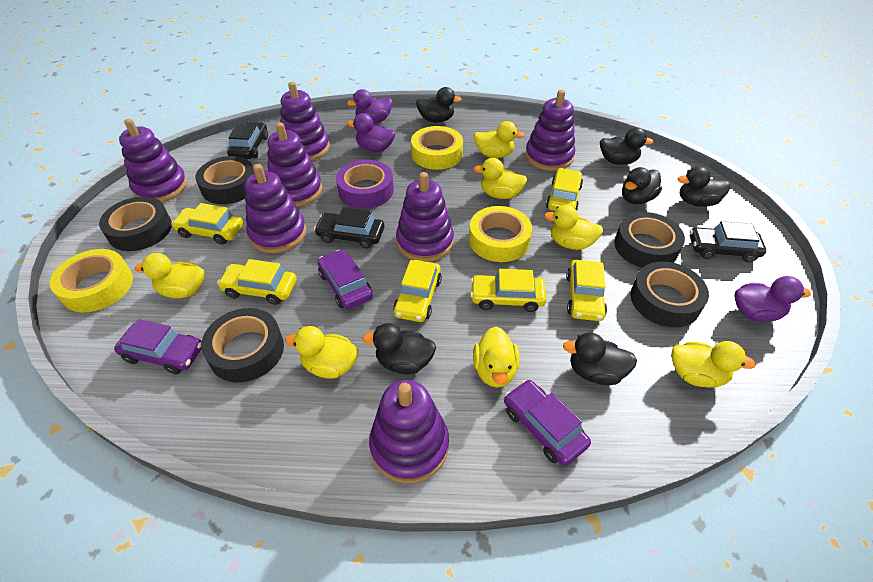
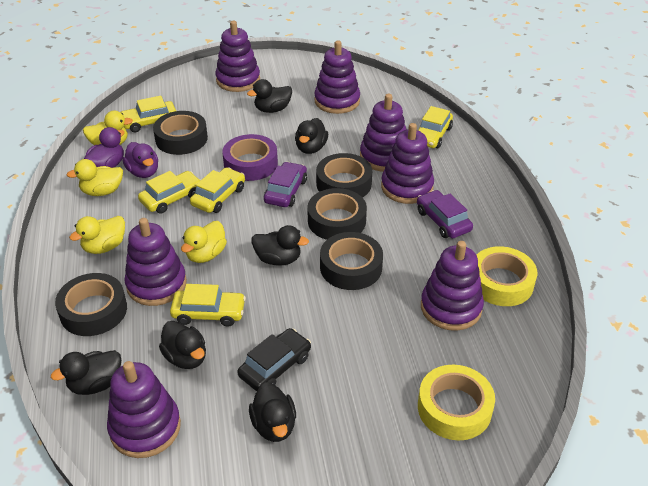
black car: [227,122,268,159] [314,207,384,249] [690,221,766,262] = 3 -> [237,328,311,391] = 1
purple car: [114,319,202,375] [317,250,373,309] [504,380,591,466] = 3 -> [264,162,307,207] [417,190,473,238] = 2
purple duck: [347,89,392,124] [347,113,395,152] [734,276,811,322] = 3 -> [84,127,125,168] [122,142,158,178] = 2
yellow car: [171,203,243,245] [217,259,297,305] [393,260,442,322] [470,269,547,312] [546,168,583,211] [566,260,607,321] = 6 -> [121,95,176,132] [138,171,201,214] [170,284,246,327] [190,168,245,213] [418,106,453,148] = 5
yellow duck: [135,253,205,299] [285,326,358,379] [473,158,527,199] [473,327,520,388] [474,121,524,158] [544,205,603,250] [671,341,756,388] = 7 -> [67,159,123,196] [69,216,125,254] [83,111,133,145] [181,221,227,263] = 4
yellow tape: [50,249,133,312] [411,126,463,170] [469,206,532,262] = 3 -> [418,365,495,440] [477,246,537,306] = 2

